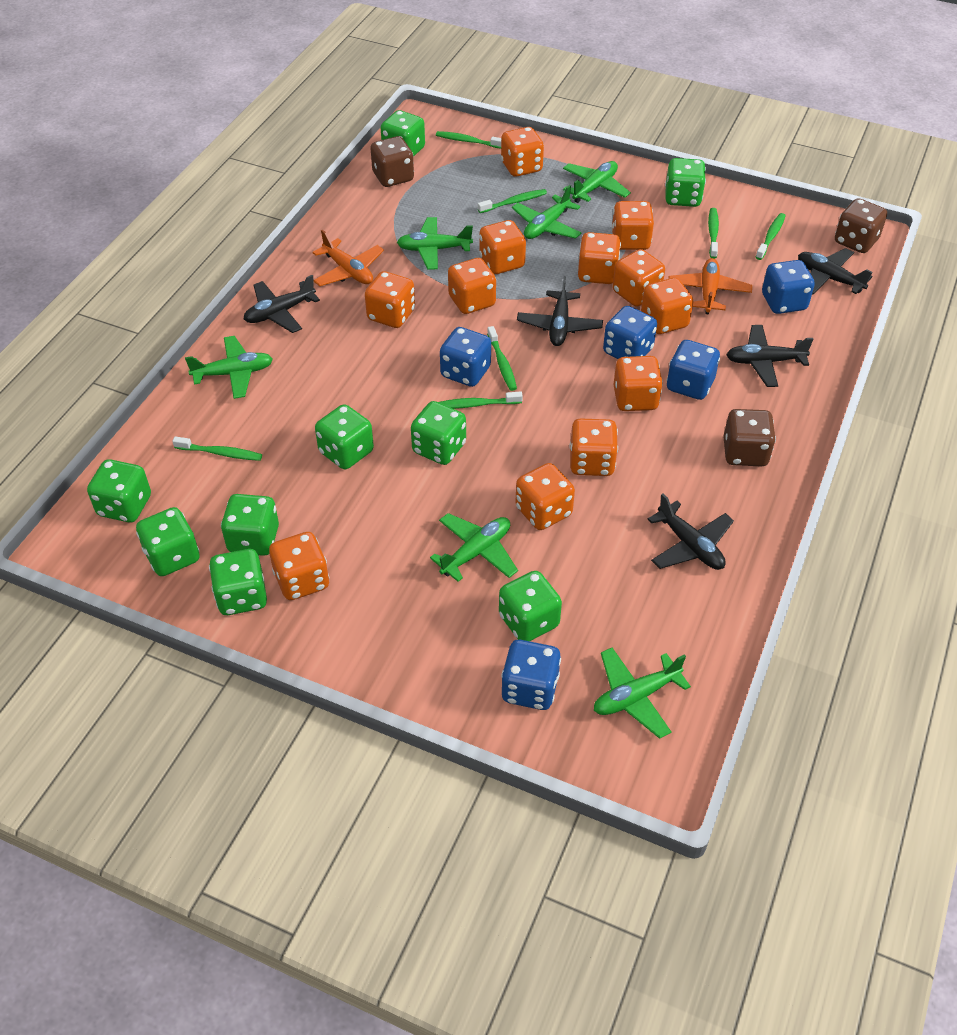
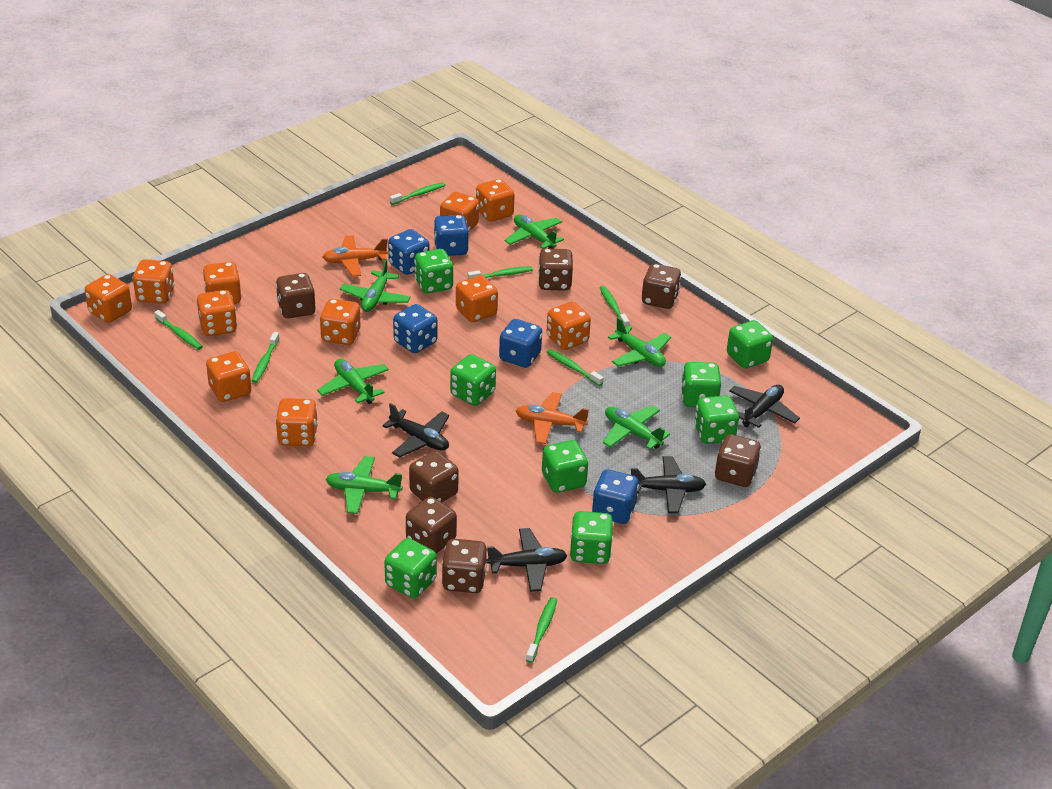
black plane: [244,275,320,333] [517,276,603,346] [647,493,734,570] [726,325,813,387] [798,248,873,294] = 5 -> [382,403,449,458] [486,528,567,592] [631,456,706,513] [729,385,800,428] = 4
brown dice: [370,136,414,187] [723,409,776,466] [835,198,887,253] = 3 -> [276,273,316,318] [406,497,457,554] [409,451,459,502] [442,539,487,593] [538,248,573,291] [642,264,681,309] [715,434,761,487] = 7
green dice: [87,459,151,522] [136,507,200,576] [209,549,267,615] [221,494,279,556] [315,404,374,469] [381,110,425,157] [411,401,466,465] [499,571,562,641] [665,158,706,207] = 9 -> [384,538,437,598] [414,249,453,294] [450,354,496,406] [542,440,588,493] [570,511,614,564] [681,362,721,407] [694,395,739,444] [727,320,773,369] = 8
orange dice: [269,532,329,600] [365,271,415,328] [448,258,496,314] [479,220,526,274] [501,127,544,177] [515,463,575,530] [569,418,618,476] [578,232,621,284] [611,201,654,250] [613,249,665,307] [613,356,663,411] [641,278,694,334] = 12 -> [85,274,132,323] [133,259,175,304] [197,290,237,336] [203,262,242,304] [206,351,252,402] [275,398,318,446] [320,299,361,345] [440,192,479,232] [456,275,498,322] [476,179,515,222] [546,302,591,350] = 11

